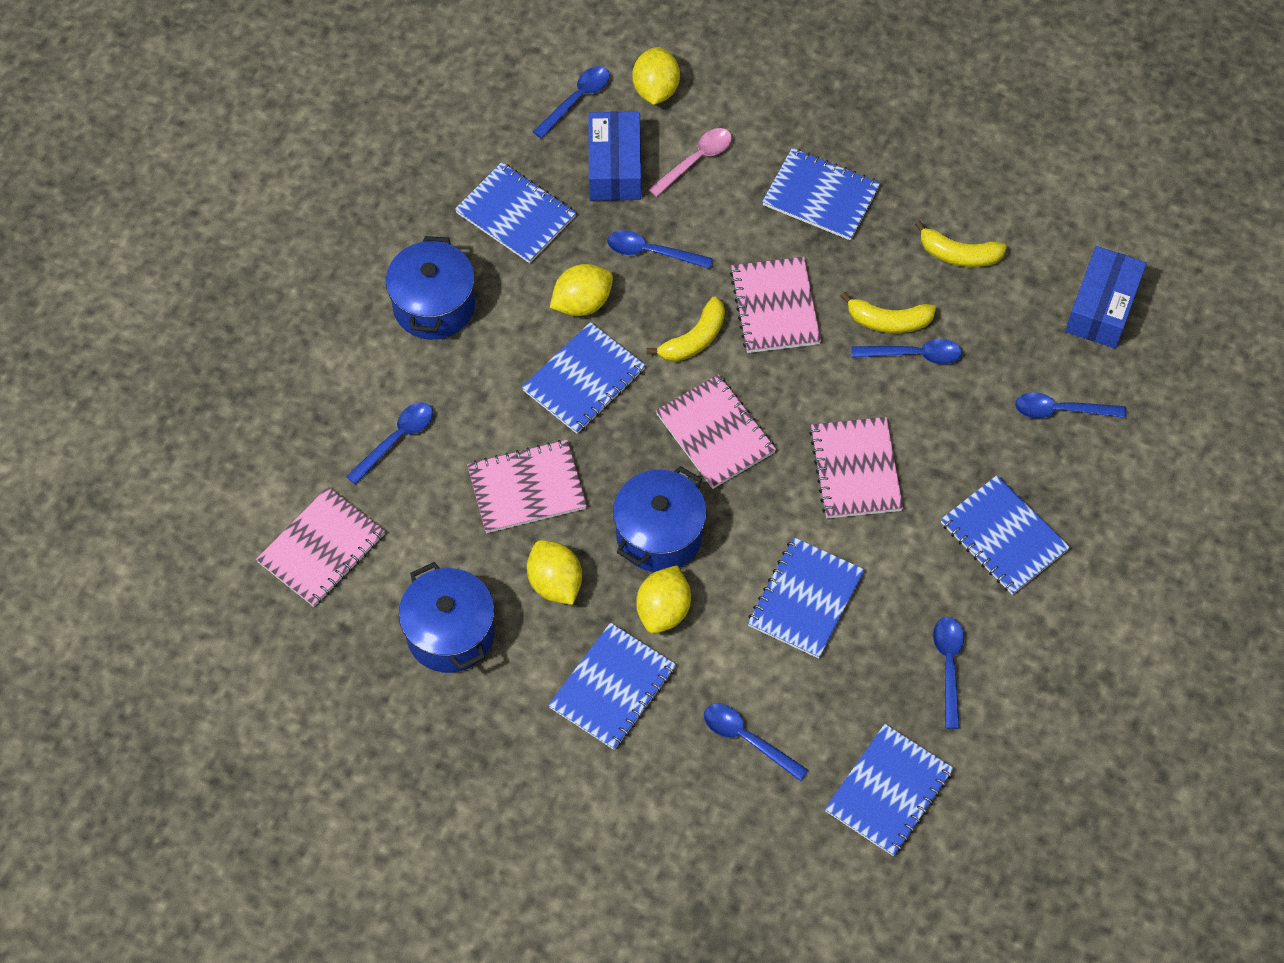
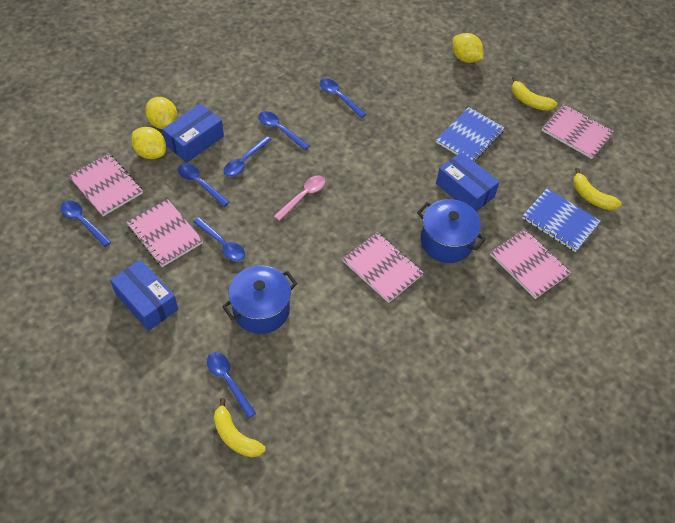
blue box: [588,112,641,201] [1065,246,1147,349] = 2 -> [110,260,178,331] [162,104,224,163] [436,152,499,212] = 3
blue notebook: [455,162,576,263] [522,322,646,434] [548,623,676,750] [748,537,865,659] [762,148,880,240] [825,724,954,856] [941,475,1070,595] = 7 -> [436,107,505,162] [522,188,601,252] = 2
blue pot: [386,236,475,340] [399,562,495,673] [613,466,707,572] = 3 -> [222,265,297,334] [417,199,486,263] = 2
yellow lemon: [527,540,582,605] [550,264,613,316] [632,47,680,105] [636,565,691,634] = 4 -> [131,127,166,159] [145,97,177,129] [452,33,484,63] = 3

